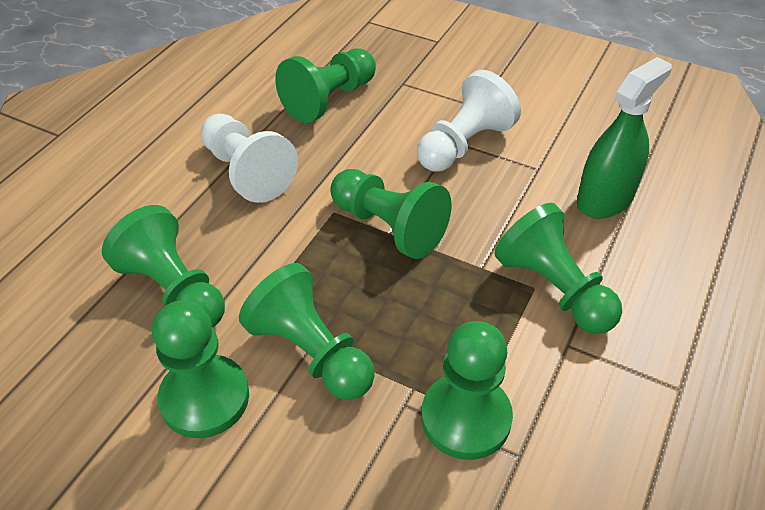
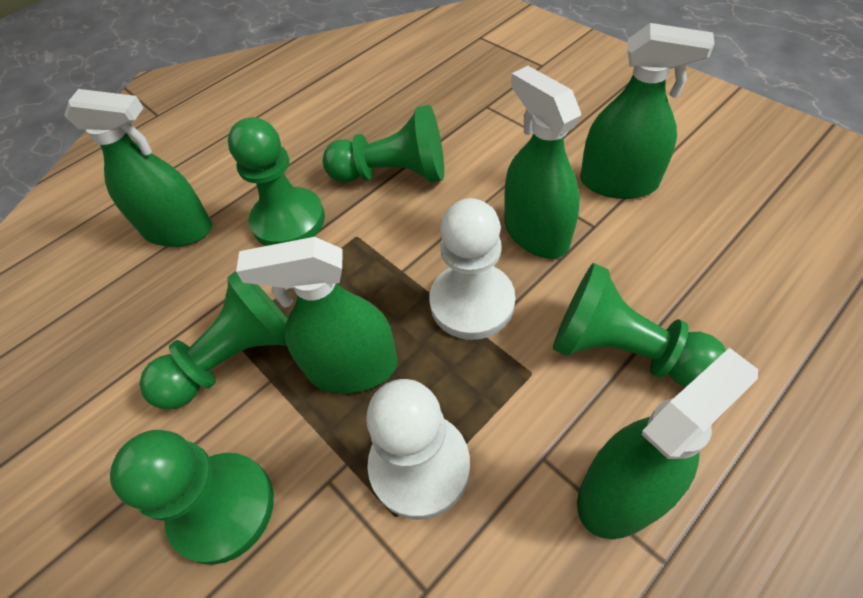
green pawn: [102,205,225,328] [152,301,249,438] [239,263,375,400] [275,49,376,123] [330,169,452,259] [421,321,513,460] [494,203,622,334] = 7 -> [110,430,274,565] [140,271,287,410] [228,117,325,246] [323,105,444,183] [553,263,726,388] = 5
green spray bottle: [577,57,672,219] = 1 -> [64,89,212,247] [236,237,398,393] [504,66,581,259] [577,348,758,539] [580,23,715,199] = 5

